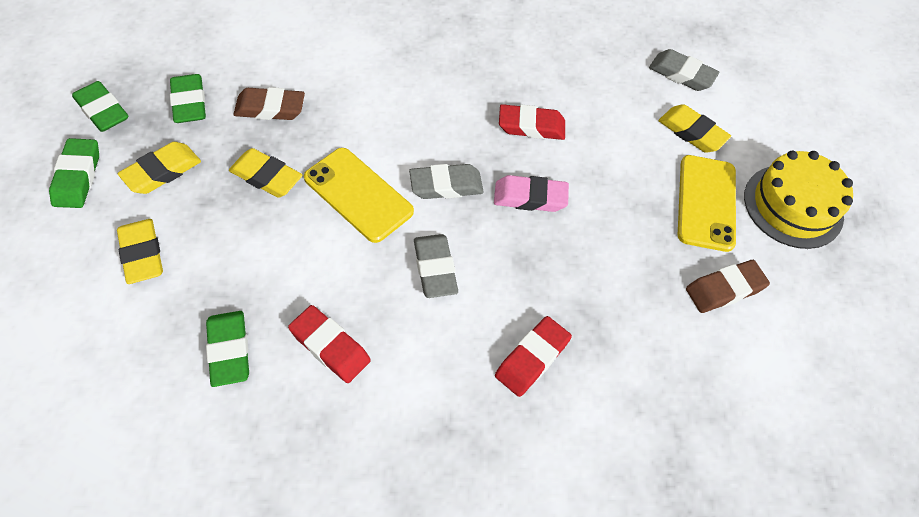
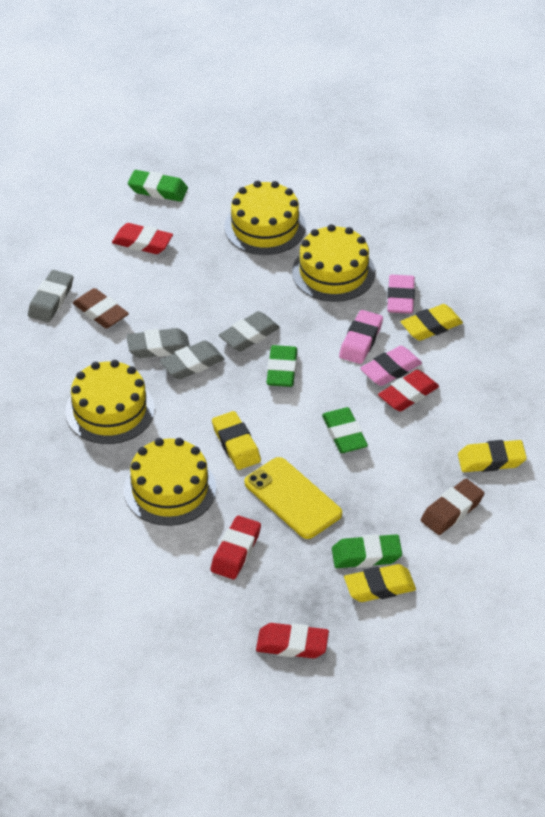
grey eraser: [409,164,484,199] [414,234,458,298] [649,49,719,91] = 3 -> [28,270,73,322] [126,328,190,358] [160,341,224,379] [219,311,280,351] = 4
pink eraser: [494,175,569,212] = 1 -> [339,310,383,364] [360,346,422,386] [387,275,415,314] = 3
red eraser: [288,305,371,383] [495,316,572,397] [499,104,565,140] = 3 -> [112,223,173,254] [210,515,261,579] [256,623,329,658] [378,370,439,412] = 4
yellow cake: [744,150,853,249] = 1 -> [65,360,155,444] [124,438,216,526] [224,181,306,255] [292,224,375,302] = 4
yellow phone: [304,148,414,243] [678,155,736,252] = 2 -> [244,457,342,539] = 1

